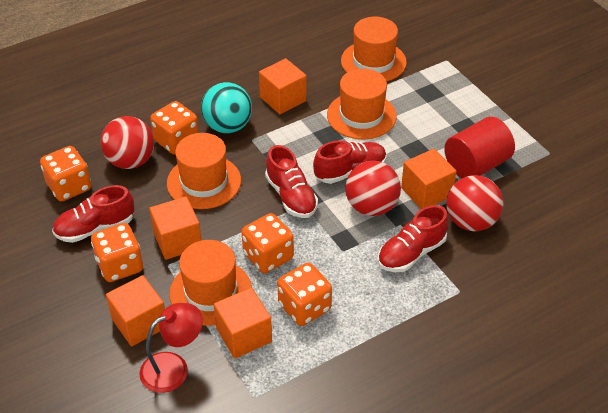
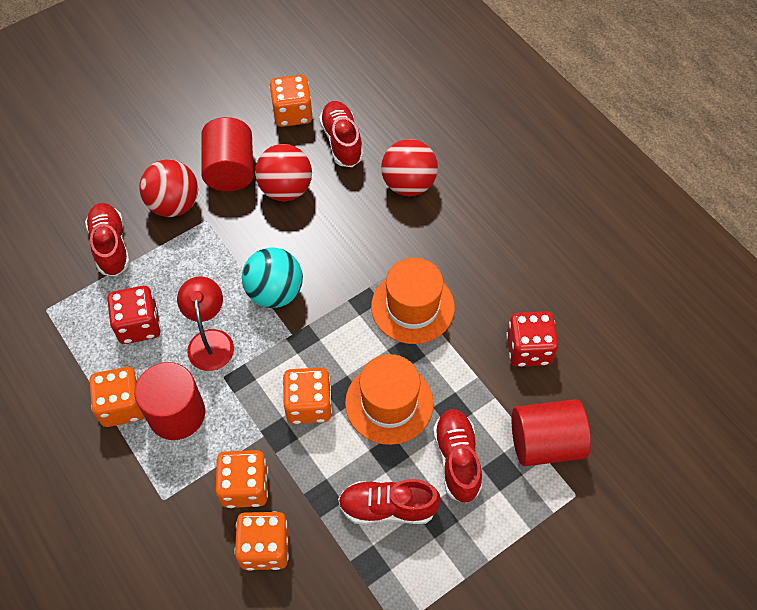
orange cube: [106,275,165,347] [149,196,201,260] [214,287,272,358] [259,58,307,114] [401,149,456,209] = 5 -> none = 0
orange hat: [167,133,241,209] [169,240,252,326] [327,69,397,139] [341,17,407,82] = 4 -> [345,354,434,445] [371,257,455,344] = 2
red cylinder: [444,117,515,178] = 1 -> [135,362,205,440] [201,117,253,191] [512,399,591,466] = 3
red dice: none = 0 -> [107,286,161,344] [506,311,558,367] = 2

